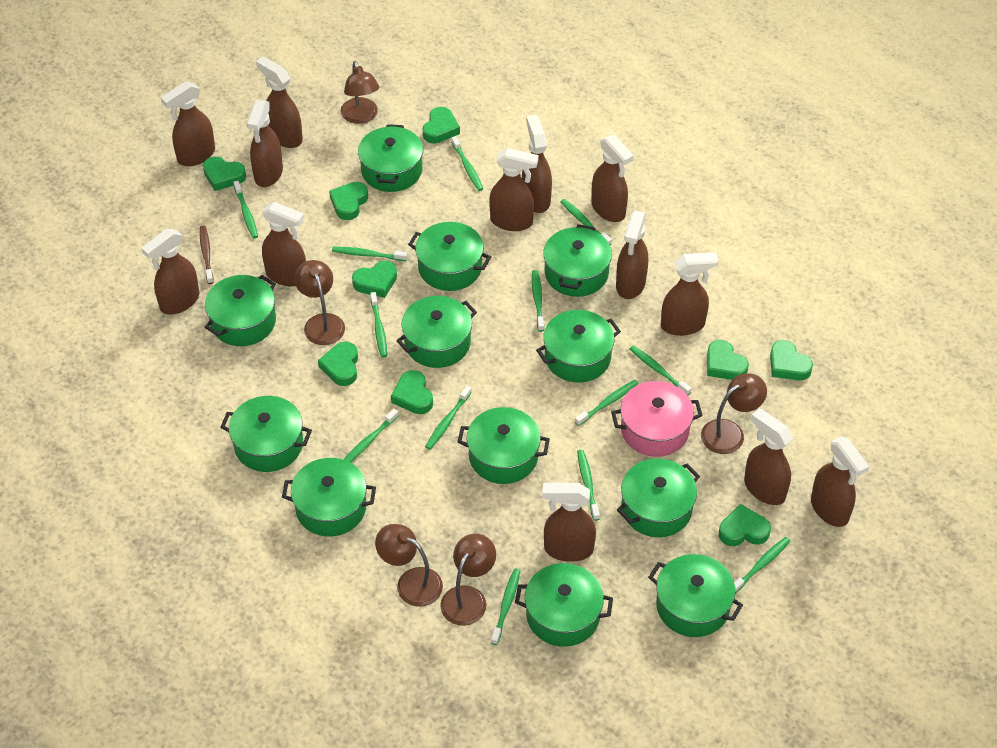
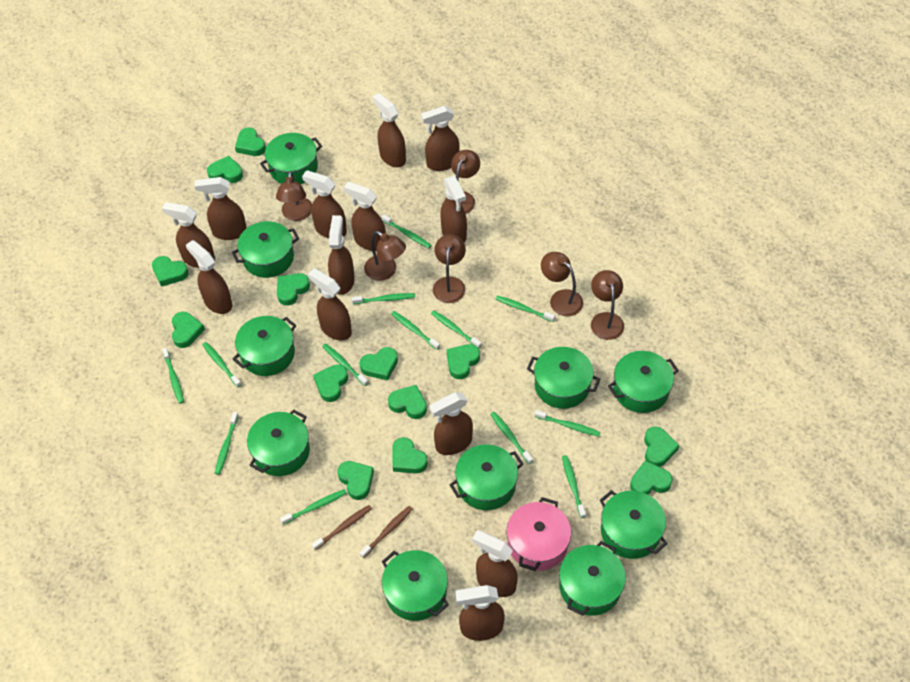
brown lamp: [294,260,345,345] [341,61,379,124] [375,524,443,607] [440,533,496,626] [701,373,767,454] = 5 -> [276,171,312,221] [364,231,406,281] [433,234,466,303] [445,150,480,214] [541,252,583,316] [591,270,624,340] = 6
brown toothbrush: [200,226,214,284] = 1 -> [311,505,372,550] [360,506,413,558] = 2
green heart: [203,157,246,191] [318,341,358,386] [329,182,368,220] [352,261,397,298] [391,370,433,414] [423,107,460,144] [707,340,749,380] [719,504,771,546] [770,340,813,380] = 9 -> [152,256,189,287] [172,312,205,348] [207,156,243,183] [235,128,266,156] [277,273,310,306] [313,364,348,402] [337,461,374,500] [360,347,398,380] [388,385,427,419] [392,437,428,473] [447,344,480,379] [630,460,673,495] [644,427,680,467] = 13
green pot: [205,275,276,346] [221,396,312,472] [282,458,376,537] [358,124,423,192] [396,296,477,368] [408,222,491,291] [458,407,550,484] [515,563,613,647] [536,310,621,382] [543,224,612,297] [617,458,700,537] [648,554,743,637] = 12 -> [232,221,299,278] [233,316,296,376] [247,409,310,476] [260,133,322,184] [382,550,449,621] [450,444,524,510] [527,347,600,409] [559,541,626,616] [600,490,668,559] [608,351,679,413] = 10

